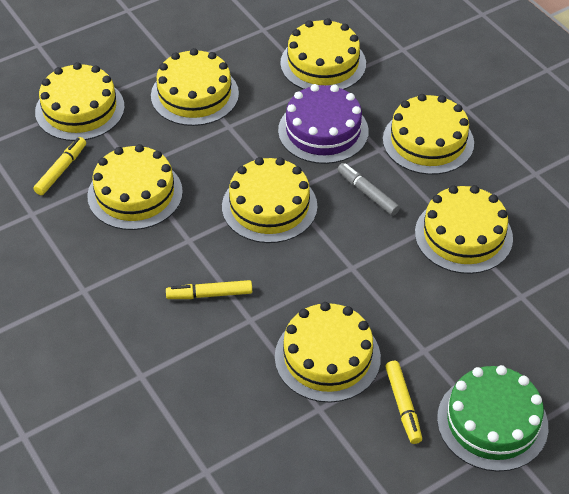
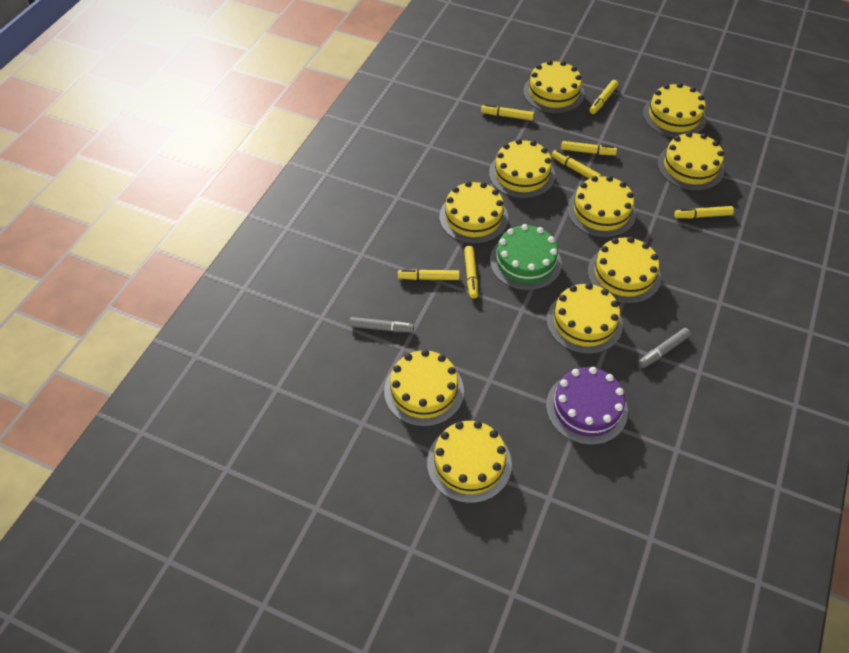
grey marker: [337,163,400,216] = 1 -> [349,317,414,333] [638,328,691,368] = 2
yellow cake: [35,62,125,141] [87,144,183,230] [151,48,239,126] [222,157,317,243] [275,302,381,403] [280,18,366,90] [383,94,474,175] [415,185,513,274] = 8 -> [384,349,464,427] [427,421,512,503] [439,181,508,244] [489,139,555,198] [523,60,584,113] [547,283,623,354] [567,176,636,238] [588,237,661,304] [643,83,706,137] [657,132,724,191] = 10
yellow marker: [33,137,86,195] [166,280,252,299] [385,361,422,444] = 3 -> [398,269,460,280] [464,246,478,298] [481,104,534,120] [551,150,601,179] [561,141,617,155] [589,80,618,114] [674,206,734,218] = 7

